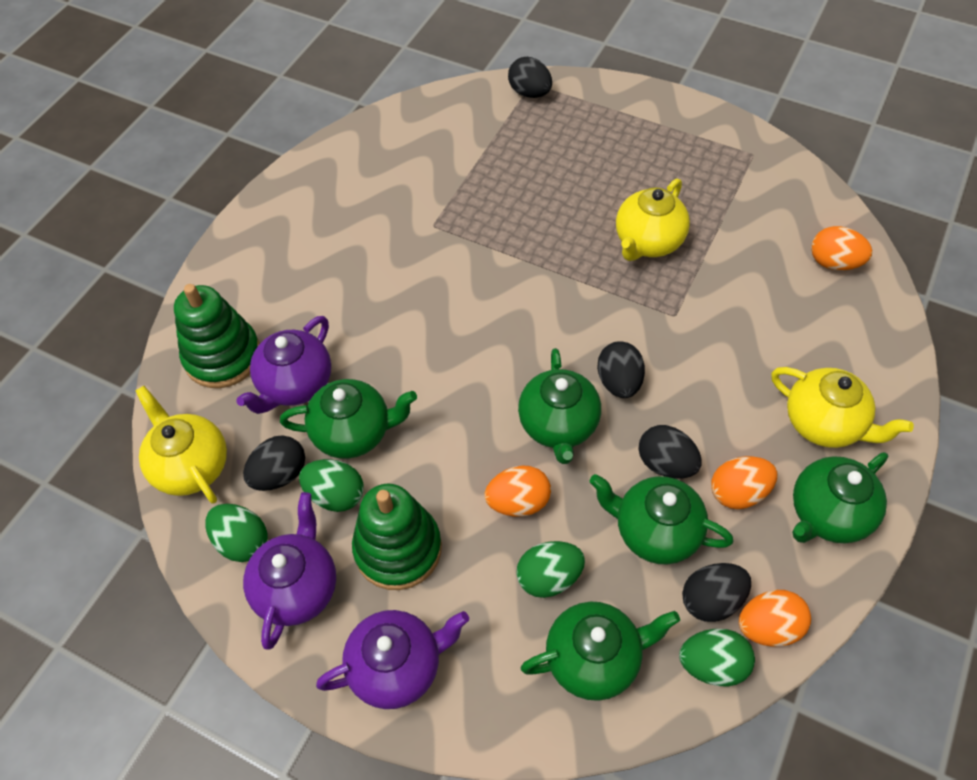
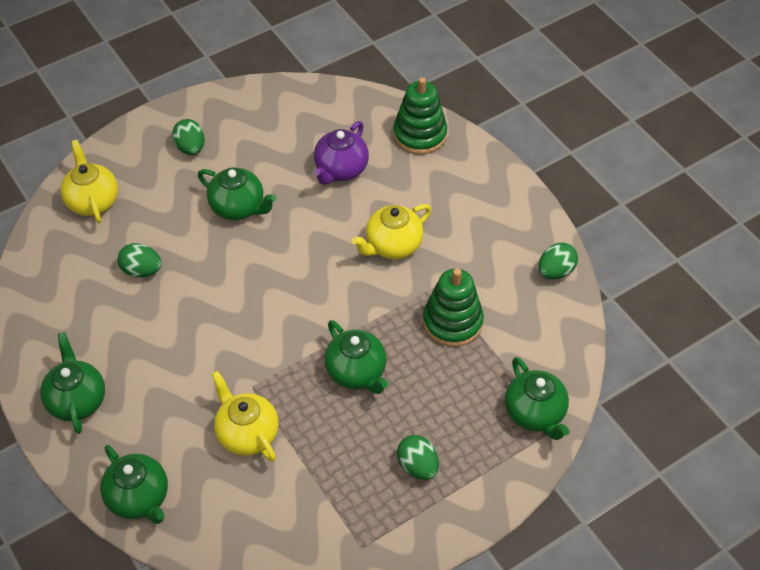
black egg: [243,435,305,491] [508,57,552,98] [597,341,645,398] [638,425,702,479] [682,563,751,622] = 5 -> none = 0
orange egg: [485,465,551,517] [711,456,777,509] [739,590,811,646] [811,226,872,270] = 4 -> none = 0
purple teapot: [236,316,331,414] [243,492,336,649] [316,610,469,709] = 3 -> [314,121,369,185] = 1

